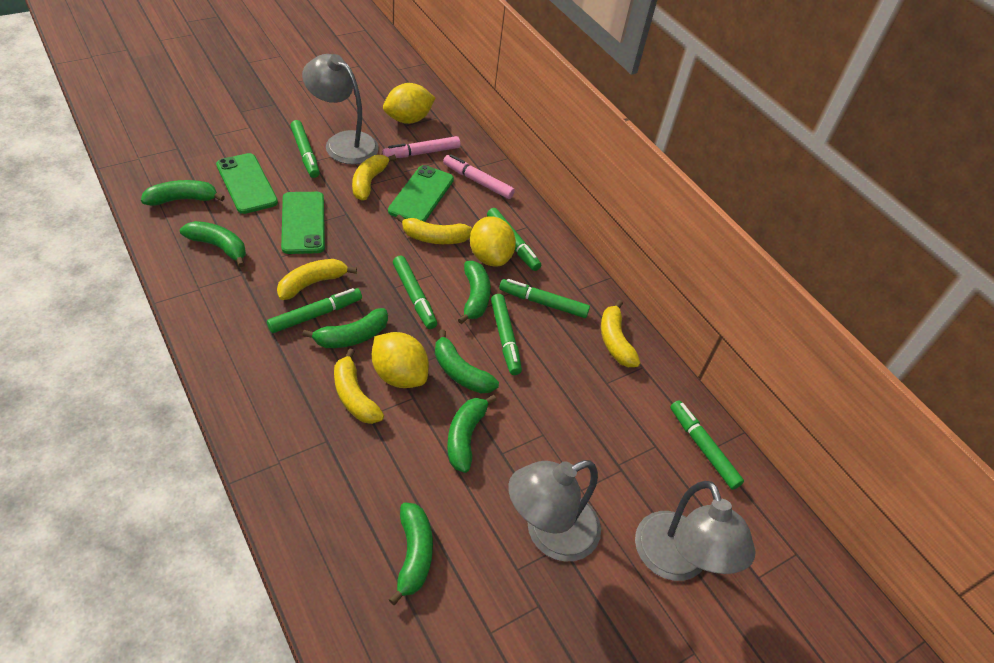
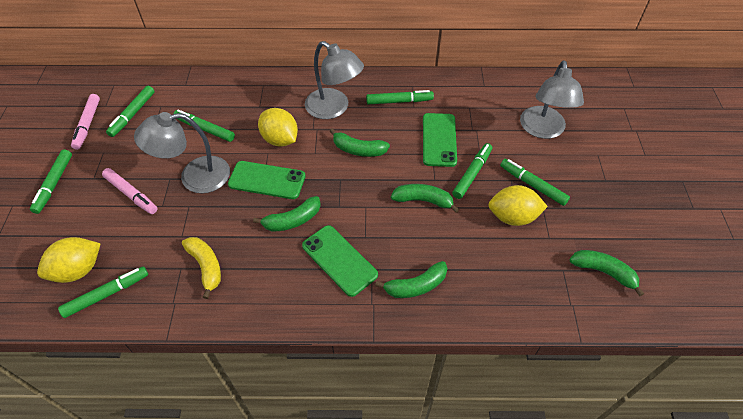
green banana: [141,180,225,206] [180,221,246,267] [302,308,388,348] [388,502,433,605] [435,330,499,393] [447,395,496,473] [458,261,491,324] = 7 -> [253,196,321,232] [330,128,390,157] [375,261,448,298] [391,184,459,213] [569,250,644,297] = 5
yellow banana: [277,259,357,300] [334,348,384,424] [352,155,396,200] [396,214,472,244] [601,300,640,367] = 5 -> [182,237,221,299] = 1

